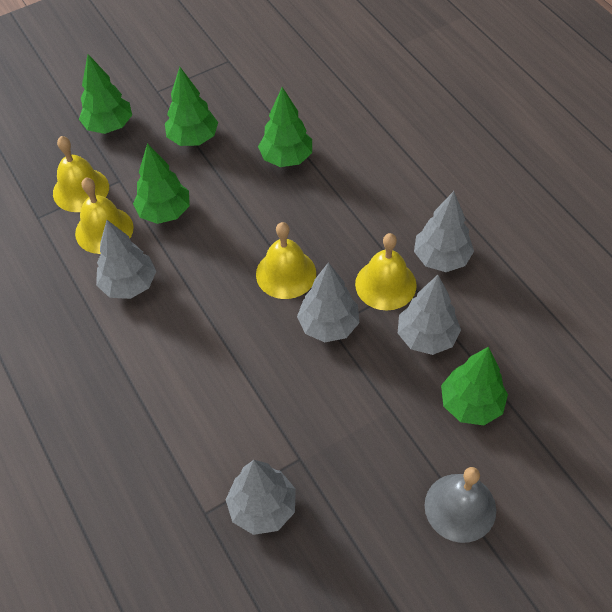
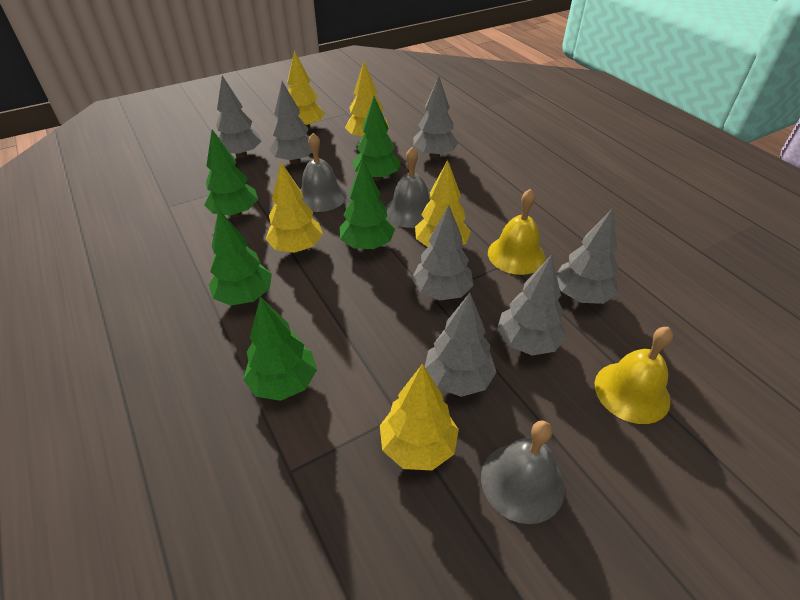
grey bell: [424,467,496,543] = 1 -> [300,133,347,212] [386,147,430,228] [481,420,565,524] = 3
grey tree: [96,220,156,299] [226,460,296,535] [297,262,359,342] [398,275,461,355] [414,191,474,272] = 5 -> [216,76,261,158] [269,81,312,164] [412,205,473,300] [413,76,459,158] [425,293,496,397] [497,255,566,355] [556,208,619,304] = 7
yellow bell: [53,136,109,212] [75,178,133,254] [256,222,316,299] [355,233,417,310] = 4 -> [488,189,545,275] [595,327,673,424] = 2
yellow tree: none = 0 -> [266,162,323,253] [288,51,325,129] [345,62,389,137] [380,364,459,470] [415,160,471,247] = 5

